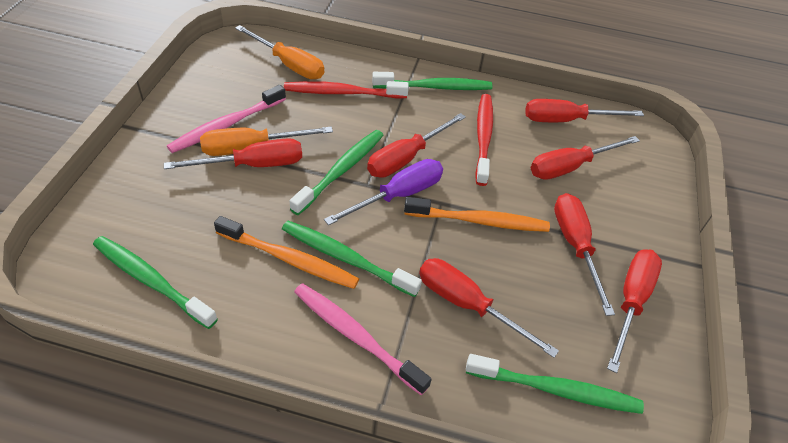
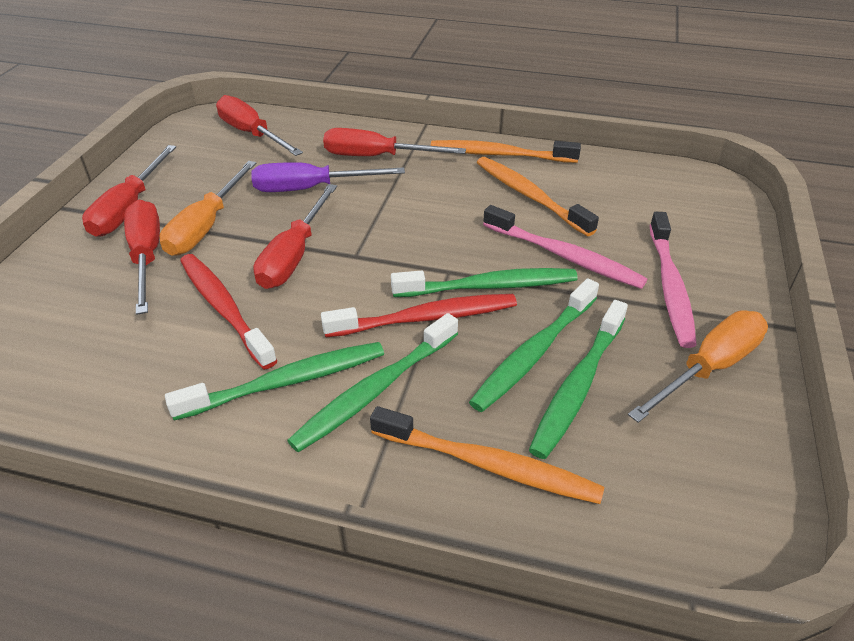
orange toothbrush: [214,216,359,289] [404,197,550,232] = 2 -> [370,406,604,504] [430,140,581,163] [477,157,599,236] = 3
red screwdriver: [164,138,302,169] [367,113,466,178] [419,258,559,358] [525,99,644,122] [531,136,640,180] [554,193,615,316] [607,249,662,373] = 7 -> [82,145,176,237] [124,200,160,315] [216,95,303,156] [253,184,337,289] [323,128,466,156] = 5

